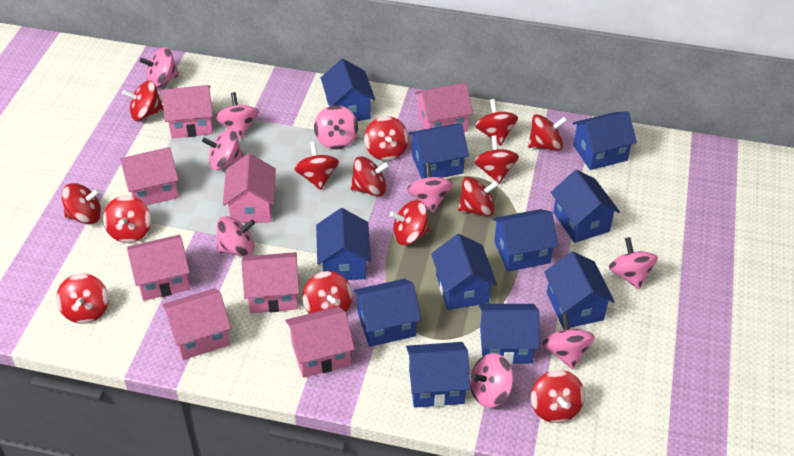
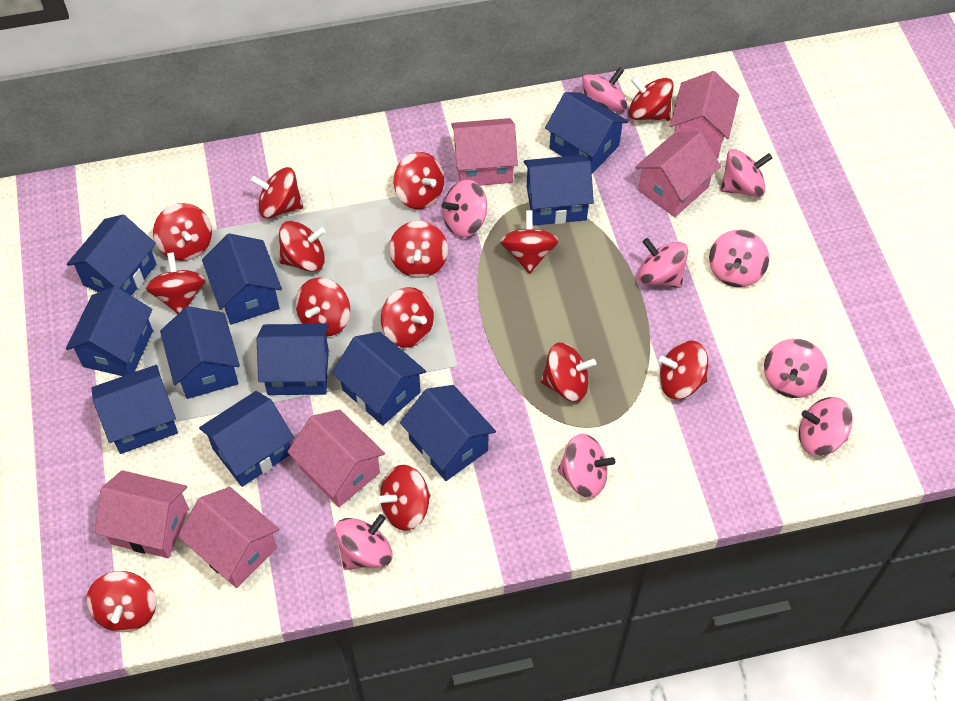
pink house: [120,147,179,206] [127,235,190,301] [161,85,213,138] [162,288,231,360] [223,153,276,223] [241,252,299,313] [285,306,355,378] [415,83,473,132] = 8 -> [95,470,189,558] [178,487,280,588] [287,409,385,507] [451,118,518,186] [635,132,721,217] [670,71,739,157] = 6

